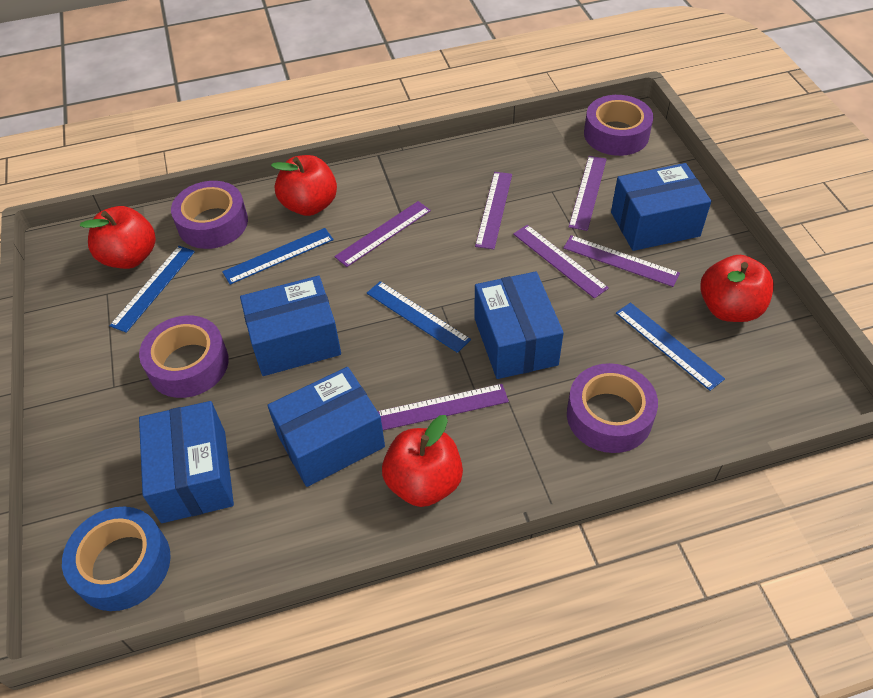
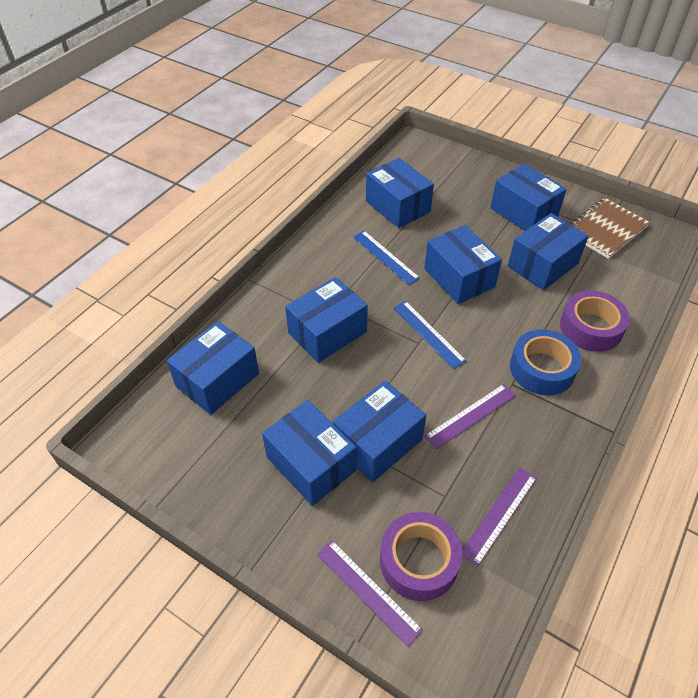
blue box: [139,401,234,523] [240,276,341,376] [267,367,385,487] [474,271,564,379] [611,163,711,251] = 5 -> [167,321,259,415] [262,400,357,506] [285,277,368,363] [333,381,426,483] [366,158,434,228] [424,225,502,304] [490,164,567,231] [508,213,589,290] = 8
blue ruler: [109,246,195,333] [222,228,334,285] [367,281,471,353] [616,302,725,391] = 4 -> [353,231,420,285] [393,301,467,369] = 2
brown notebook: none = 0 -> [570,198,650,259] = 1
purple ruler: [334,201,431,267] [378,384,509,430] [475,172,512,249] [513,225,609,299] [563,235,680,287] [569,156,607,231] = 6 -> [317,540,423,647] [425,384,516,449] [462,468,537,566] = 3
purple tape: [139,316,229,398] [171,181,248,249] [567,363,658,453] [584,95,653,156] = 4 -> [380,512,462,601] [560,290,630,352] = 2
red apple: [80,206,156,269] [271,155,337,216] [382,415,463,507] [700,255,774,322] = 4 -> none = 0

